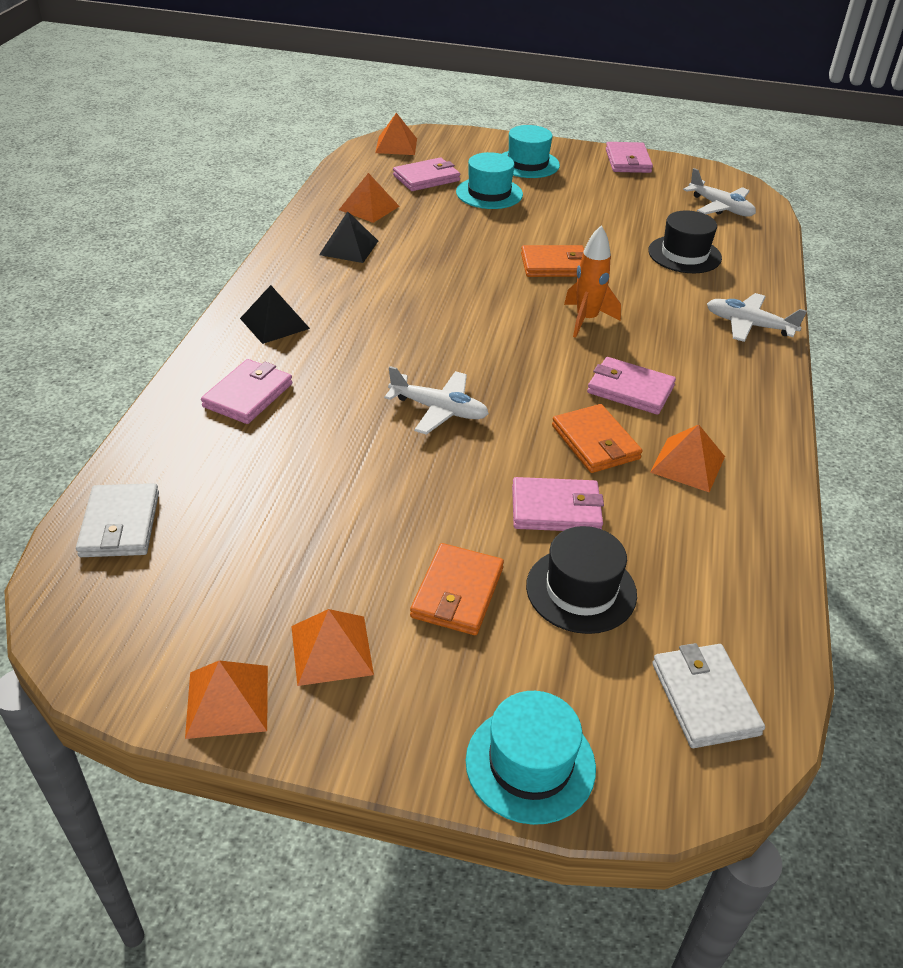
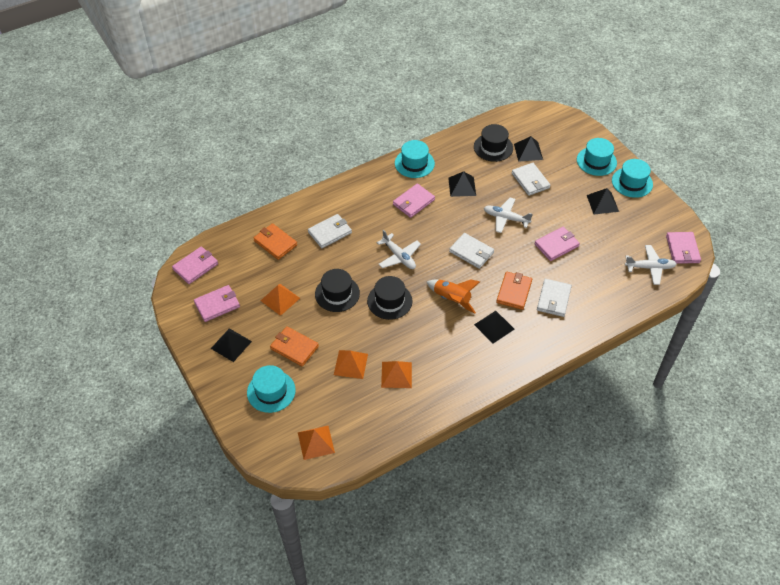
black hat: [526,526,637,634] [648,210,722,273] = 2 -> [315,269,360,312] [367,276,412,320] [474,124,513,162] = 3
black pyramid: [240,285,310,344] [319,211,378,263] = 2 -> [211,328,252,362] [448,171,476,197] [474,311,515,344] [514,136,543,162] [587,188,619,214] = 5
orange pyramid: [185,660,268,739] [291,609,374,686] [339,173,400,223] [375,113,417,155] [650,425,725,492] = 5 -> [261,284,300,316] [298,426,335,460] [334,350,368,379] [381,361,412,388] = 4
turquoise hat: [456,152,523,209] [466,691,596,825] [502,125,560,178] = 3 -> [247,365,296,413] [395,140,435,178] [577,138,617,176] [612,159,653,198] = 4
white wallet: [76,483,159,557] [652,643,765,748] = 2 -> [308,214,352,248] [449,233,494,269] [512,163,551,196] [537,279,572,317] = 4

